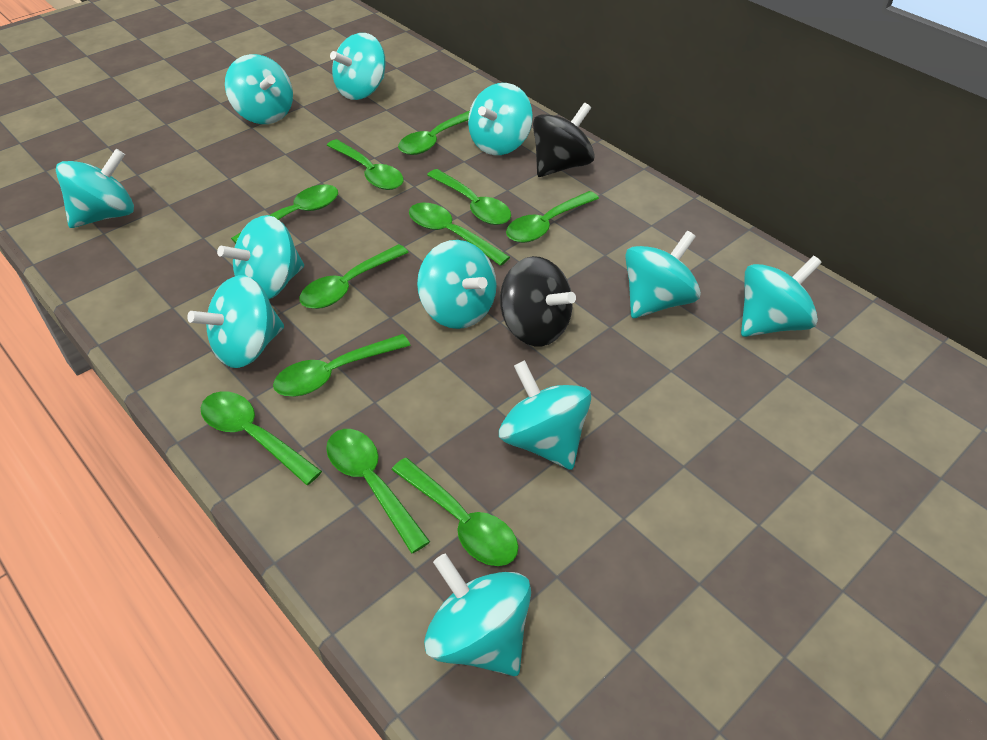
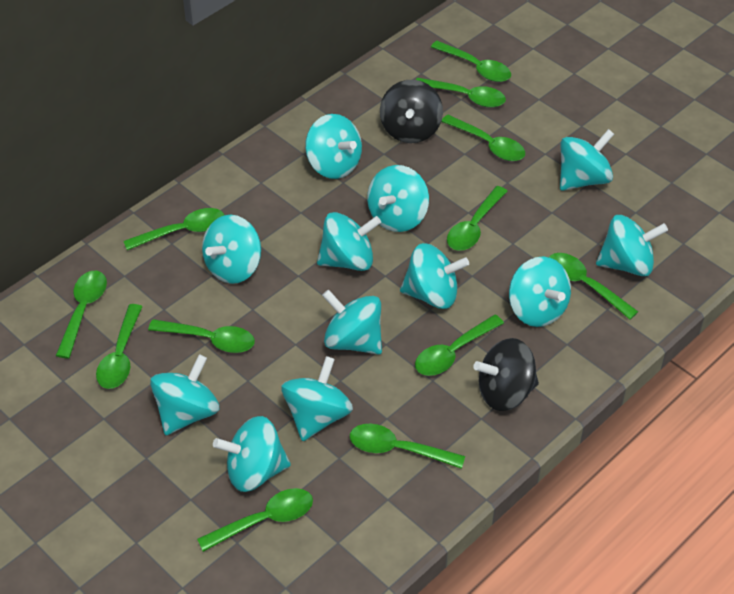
green spoon: [201,391,322,485] [231,184,338,244] [273,334,411,396] [299,244,409,309] [326,429,430,553] [327,139,404,190] [391,458,518,566] [398,110,470,155] [409,203,510,266] [427,169,511,225] [506,191,599,243] = 11 -> [56,271,107,359] [96,304,142,389] [124,208,224,250] [148,319,255,353] [197,488,313,552] [350,424,465,469] [415,315,504,376] [416,78,506,107] [431,41,511,82] [441,115,525,161] [447,186,507,251] [549,253,638,320] = 12
turquoise spinning top: [56,149,134,228] [187,275,284,368] [217,215,304,299] [225,54,293,124] [330,33,386,100] [417,240,497,329] [424,554,531,676] [468,83,533,155] [499,360,591,470] [625,231,701,318] [741,256,822,337] = 11 -> [150,354,219,435] [202,215,261,284] [213,416,291,492] [281,356,353,441] [305,114,362,179] [317,212,381,271] [322,290,382,354] [367,165,429,232] [400,243,469,309] [509,256,571,327] [560,129,614,191] [596,215,668,276] = 12

